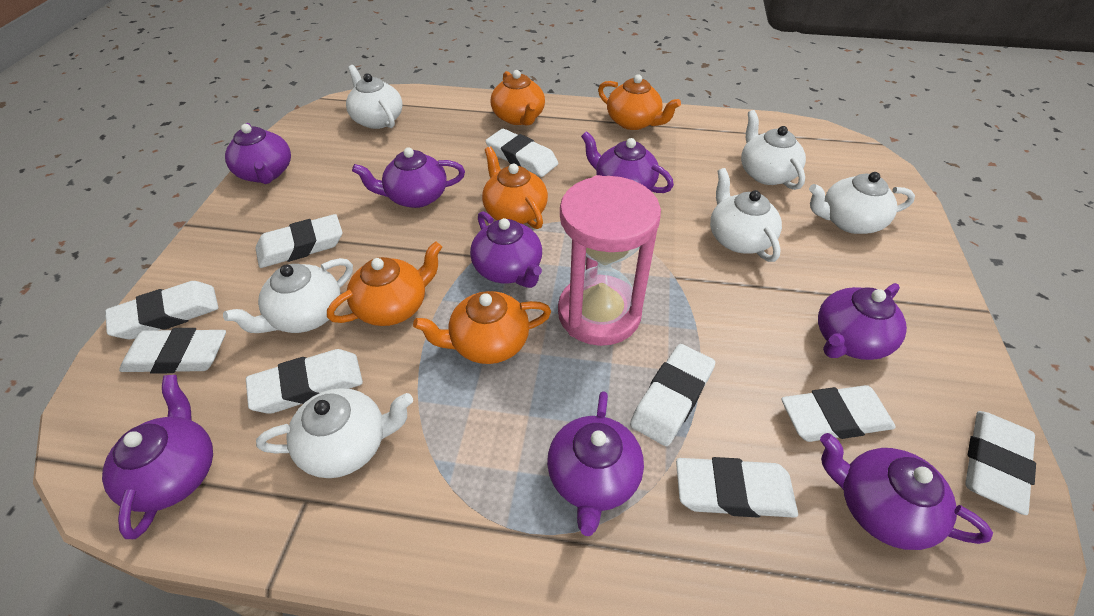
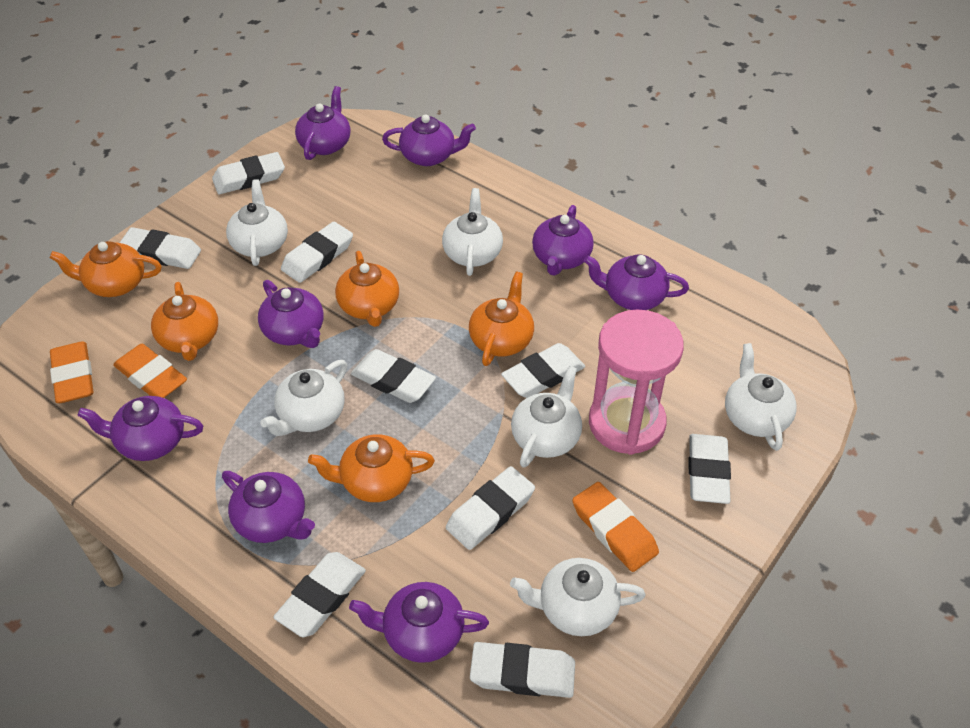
orange eraser: none = 0 -> [50,341,94,403] [113,344,187,398] [572,482,659,572] = 3

